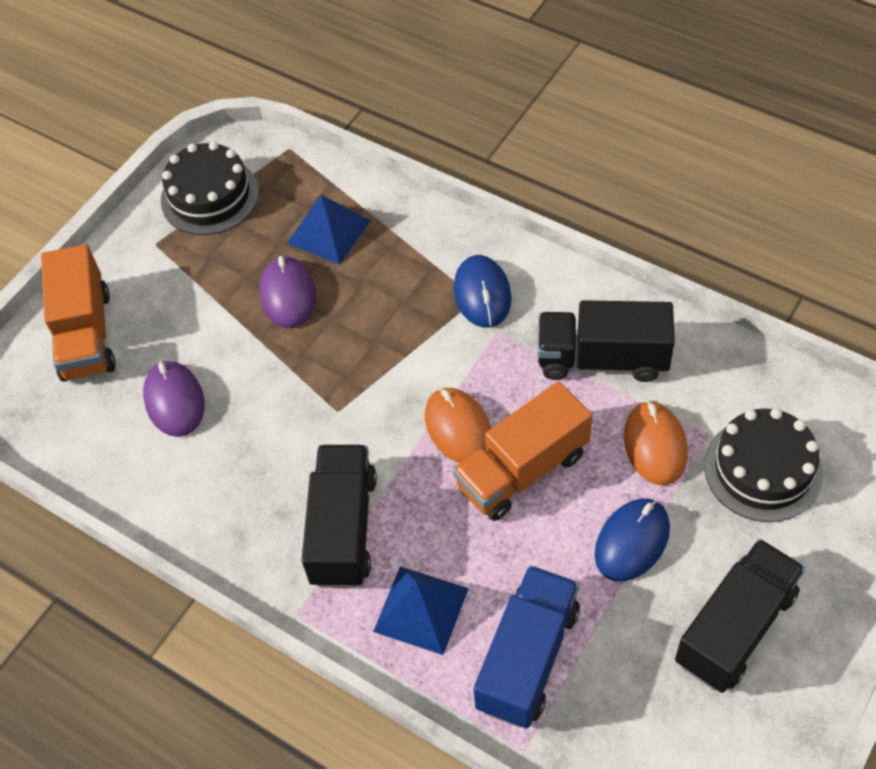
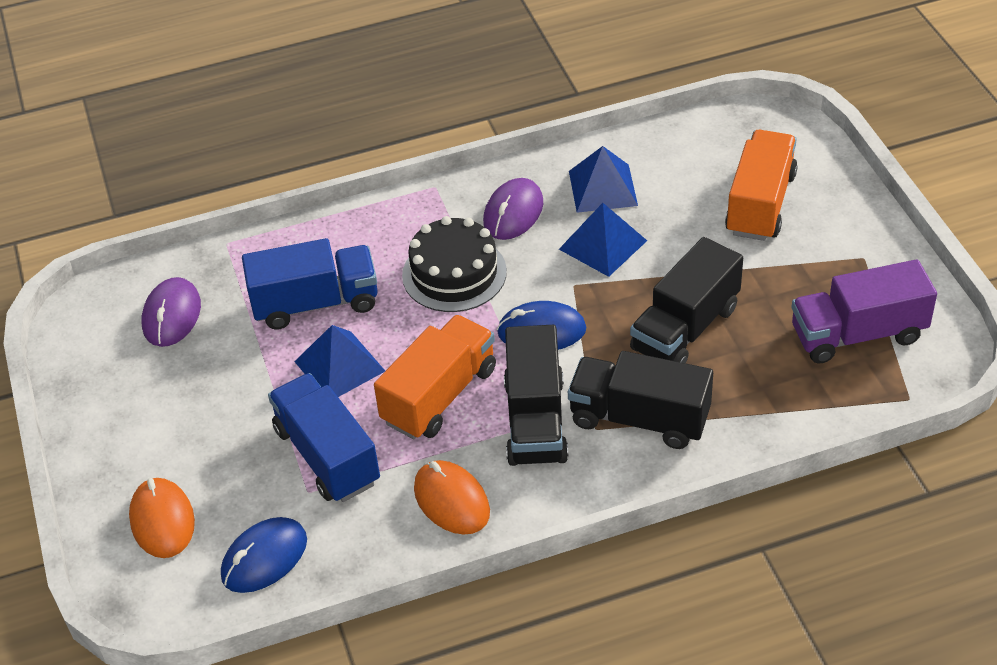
black cake: [161,141,259,235] [704,408,823,522] = 2 -> [402,216,507,312] = 1
blue pyramid: [287,195,370,265] [373,566,469,655] = 2 -> [294,325,385,397] [559,203,647,277] [569,146,638,213] = 3
blue truck: [473,565,580,728] = 1 -> [242,238,378,330] [268,373,380,502] = 2
purple truck: none = 0 -> [792,259,937,364] = 1

